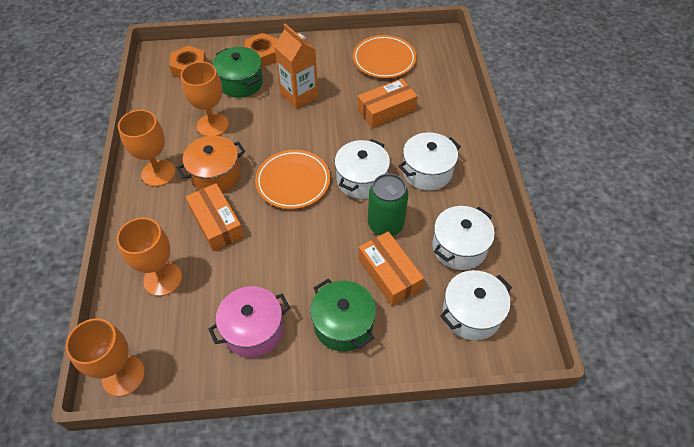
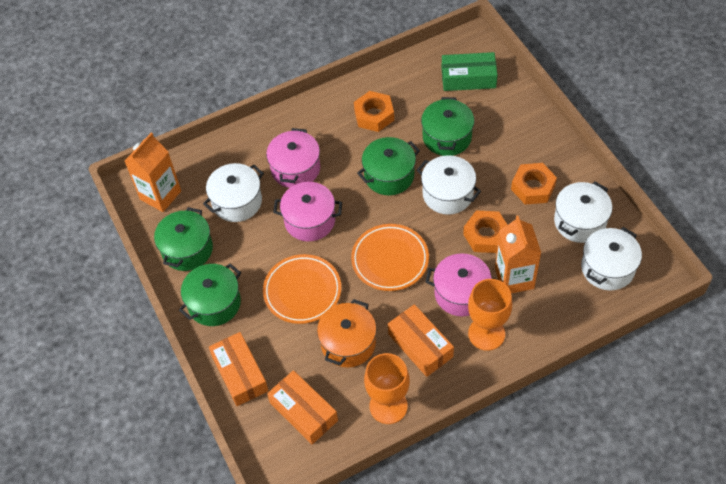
green box: none = 0 -> [441,52,497,91] = 1
green can: [368,174,409,236] = 1 -> none = 0
green pot: [213,47,263,98] [310,279,376,351] = 2 -> [154,207,213,271] [179,264,241,326] [357,137,420,195] [421,97,474,156] = 4
orange carton: [274,24,318,109] = 1 -> [125,133,181,212] [495,215,541,293] = 2
orange goblet: [66,318,145,397] [117,218,182,296] [118,110,176,187] [181,62,229,136] = 4 -> [364,353,410,424] [468,279,512,351] = 2
orange nut: [169,46,207,78] [245,33,278,68] = 2 -> [354,91,394,132] [463,210,507,253] [511,163,557,205] = 3
pink pot: [208,286,290,358] = 1 -> [266,128,320,188] [273,182,342,242] [426,253,498,316] = 3

